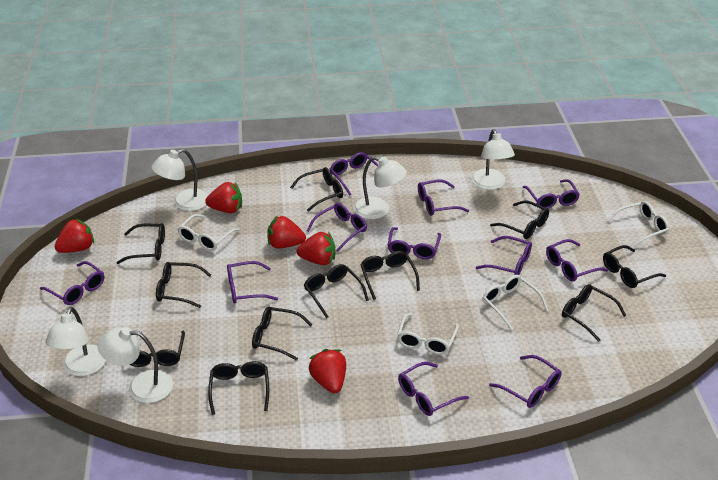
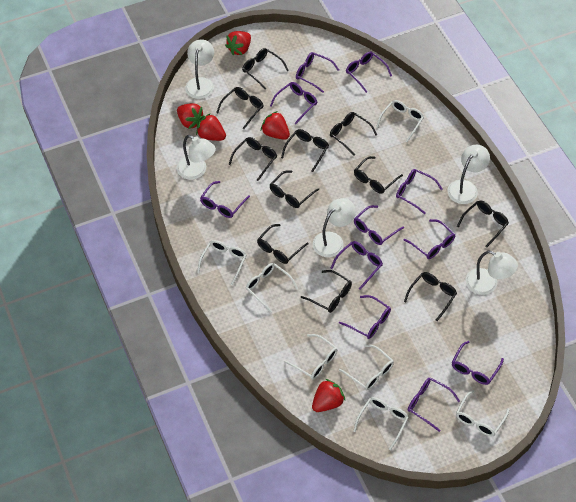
white glasses: [178,214,240,251] [397,313,459,355] [482,275,548,330] [607,201,669,247] = 4 -> [197,240,247,285] [246,263,298,313] [284,334,337,379] [339,345,394,390] [353,397,409,450] [376,100,424,142] [456,390,509,436] = 7

